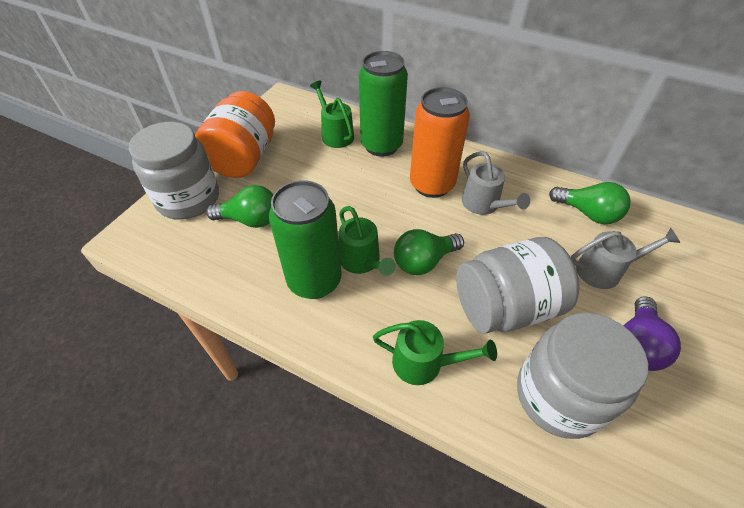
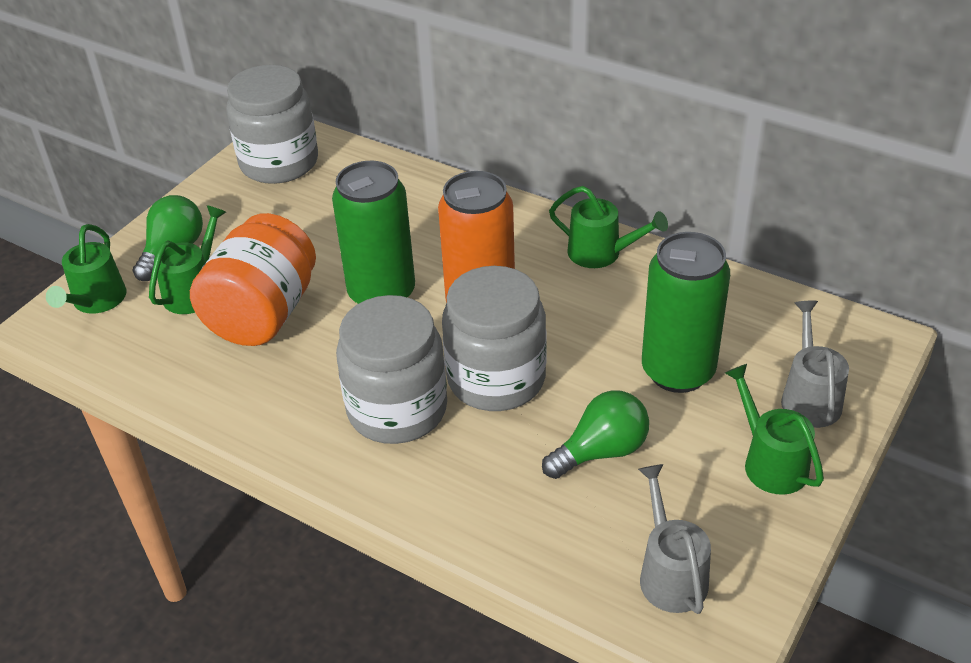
green light bulb: [206,185,274,228] [394,229,464,275] [549,182,631,224] = 3 -> [133,195,203,281] [542,390,649,479] = 2
green watering can: [310,81,354,148] [339,206,396,276] [373,320,497,385] = 3 -> [46,224,126,314] [149,205,226,314] [549,186,668,268] [725,364,824,495] = 4
purple light bulb: [623,296,681,371] = 1 -> none = 0

